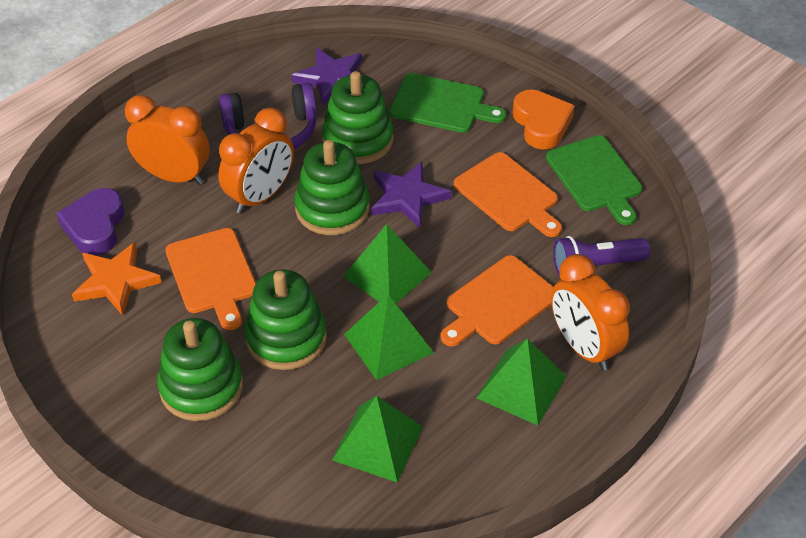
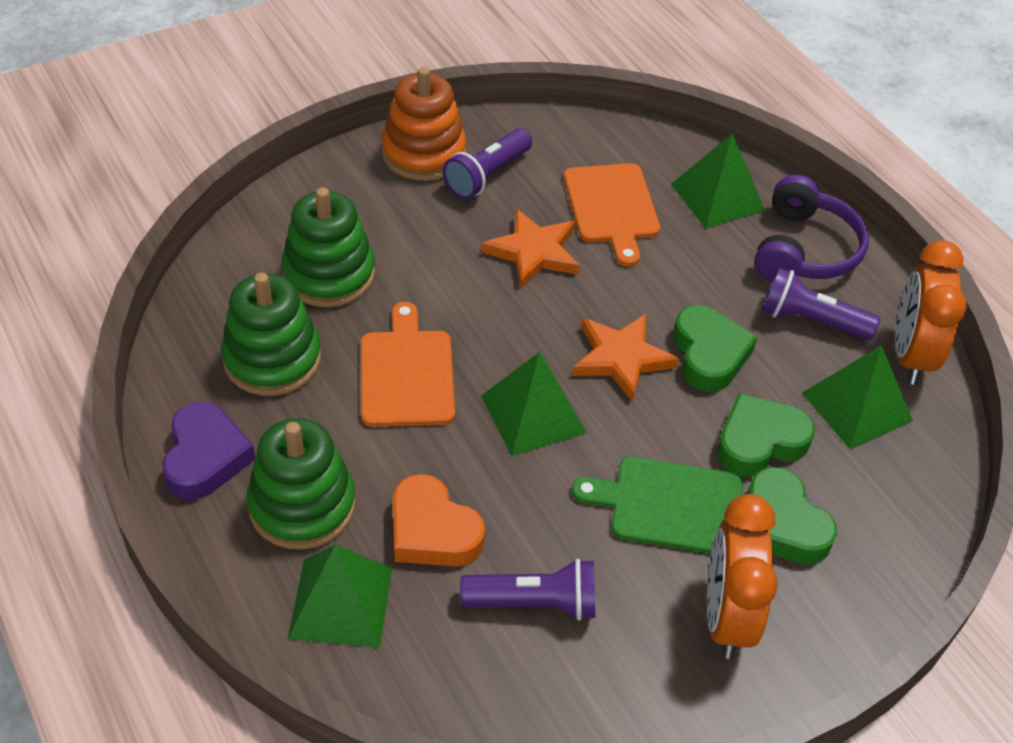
green cutting board: [390,73,506,133] [546,135,642,225] = 2 -> [572,456,743,554] = 1
green heart: none = 0 -> [673,305,757,392] [717,393,815,477] [747,467,837,564] = 3
green stacking toy: [157,318,243,421] [244,269,327,370] [294,140,370,235] [322,71,394,164] = 4 -> [221,272,321,396] [247,418,356,550] [281,187,375,307] = 3
orange clock: [125,95,210,185] [218,107,294,214] [551,254,630,371] = 3 -> [707,494,778,659] [895,240,967,385] = 2
orange cutting board: [165,228,256,330] [440,255,553,347] [454,152,562,237] = 3 -> [361,302,455,427] [564,163,660,267] = 2
orange stacking toy: none = 0 -> [382,67,466,181] = 1
orange star: [72,242,162,316] = 1 -> [481,209,580,289] [572,314,679,402] = 2
purple flashlight: [553,236,651,276] = 1 -> [443,128,532,199] [460,559,595,621] [762,267,881,340] = 3
purple star: [291,48,362,105] [371,161,451,228] = 2 -> none = 0

